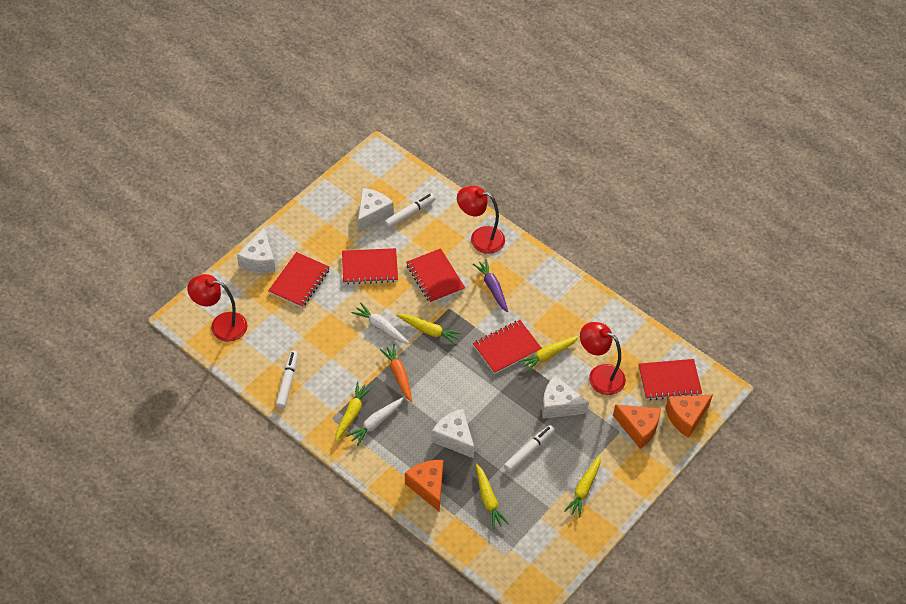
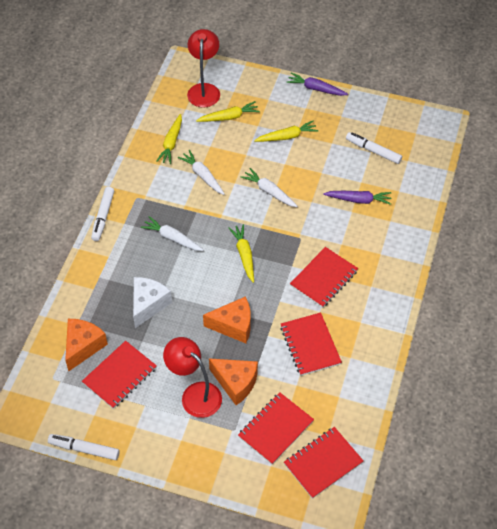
orange carrot: [380,344,412,402] = 1 -> none = 0
purple carrot: [473,259,508,312] = 1 -> [286,72,348,96] [323,191,392,205] = 2
red lamp: [187,274,248,342] [457,186,505,254] [580,322,626,395] = 3 -> [163,337,222,418] [187,29,220,108] = 2
white carrot: [347,397,404,446] [351,303,409,344] = 2 -> [141,216,204,251] [178,150,225,195] [240,168,298,207] = 3
white cheese: [237,228,275,273] [358,188,394,233] [432,409,475,458] [542,376,589,419] = 4 -> [133,277,172,328] = 1
yellow carrot: [336,382,372,442] [396,314,462,345] [476,464,509,529] [518,336,579,373] [564,456,600,518] = 5 -> [156,114,182,164] [196,101,260,122] [229,224,254,283] [254,120,319,142] = 4

